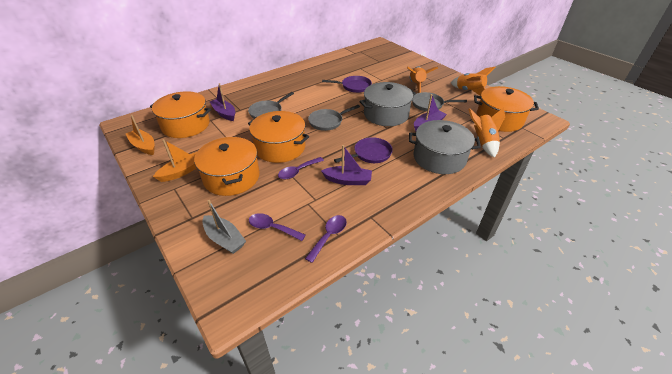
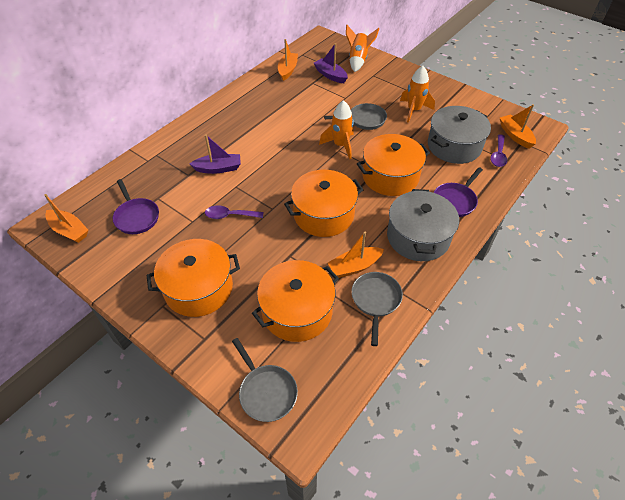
grey boat: [202,200,246,254] = 1 -> none = 0
orange boat: [126,115,155,155] [153,139,197,182] = 2 -> [44,194,88,243] [278,39,298,81] [328,232,384,278] [500,104,536,149] = 4
purple boat: [210,83,235,121] [321,145,372,185] [414,94,447,132] = 3 -> [190,134,241,174] [314,43,348,83] = 2
purple spoon: [249,213,306,241] [278,157,324,179] [305,215,347,263] = 3 -> [205,205,263,219] [490,134,507,167] = 2

